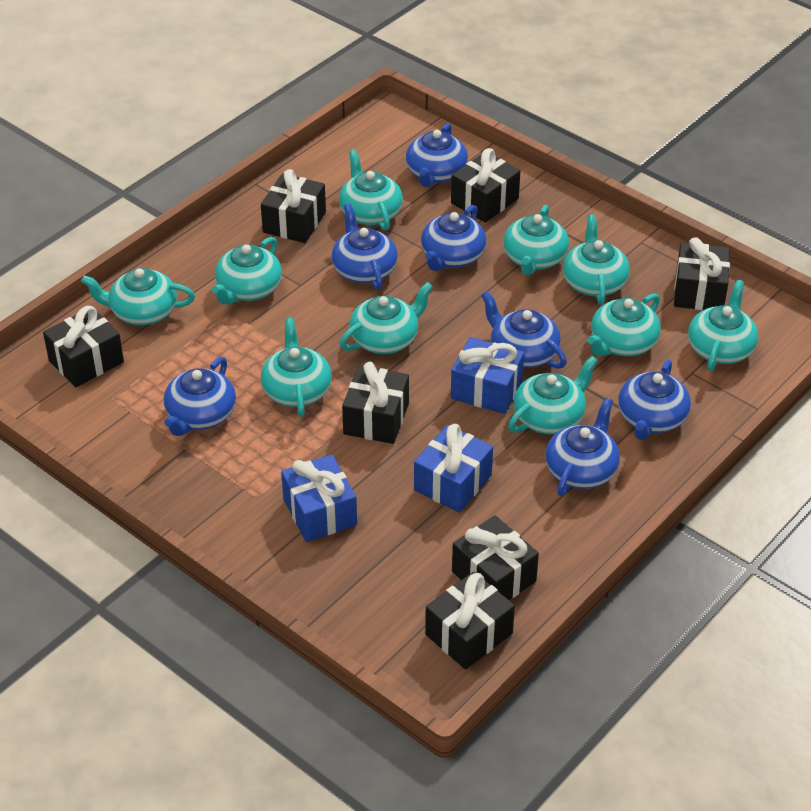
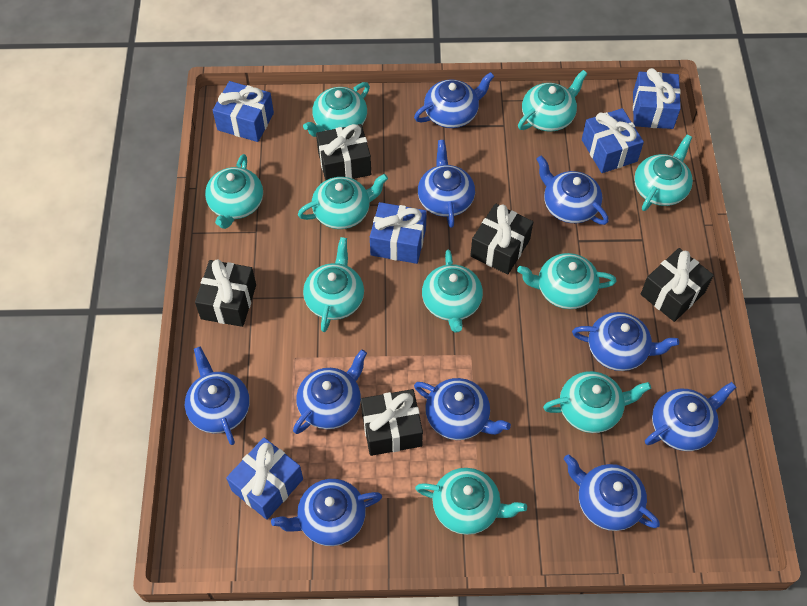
black gift: [43,306,124,387] [261,169,326,243] [342,362,409,444] [425,571,515,669] [451,148,520,223] [452,515,539,600] [674,237,730,310] = 7 -> [195,259,256,327] [316,124,371,181] [361,389,423,456] [470,204,533,275] [641,248,714,322] = 5
blue gift: [281,455,357,542] [414,424,493,513] [451,337,524,414] = 3 -> [213,81,274,142] [226,438,303,520] [370,202,427,264] [582,108,644,173] [633,68,681,129] = 5
blue teapot: [164,357,236,436] [332,204,398,290] [406,123,468,187] [421,205,487,271] [481,291,567,369] [545,398,620,496] [618,360,691,440] = 7 -> [185,346,250,445] [271,479,382,546] [293,350,367,434] [414,72,495,128] [414,378,511,440] [418,140,475,228] [537,155,609,225] [564,454,660,531] [572,312,679,371] [645,382,736,451] = 10

